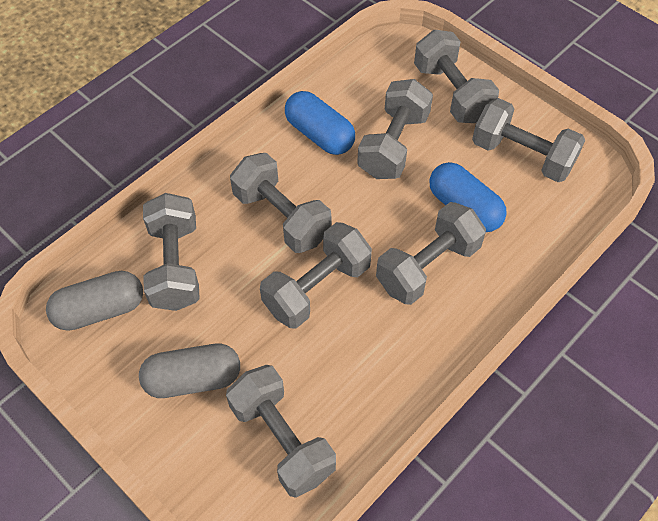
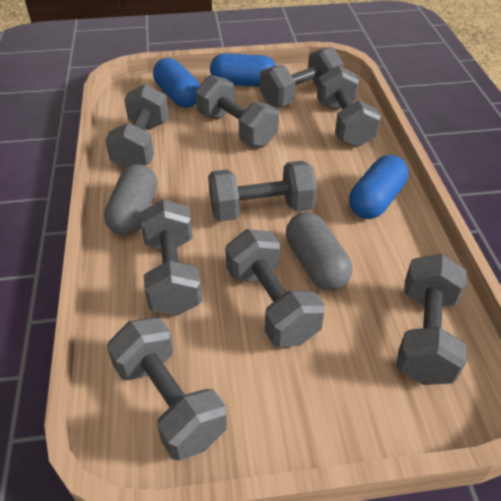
blue capsule: [285,91,355,155] [430,162,507,232] = 2 -> [153,58,200,107] [210,53,276,87] [349,155,408,219] = 3
grey dumbbell: [143,193,200,311] [226,365,336,498] [230,153,331,253] [260,222,372,329] [357,79,433,179] [376,202,486,305] [414,30,499,123] [472,98,585,182] = 8 -> [105,84,169,168] [107,318,227,461] [140,199,202,316] [195,75,279,147] [208,161,317,222] [225,229,325,347] [260,47,344,107] [317,66,381,147] [397,254,467,385] = 9

